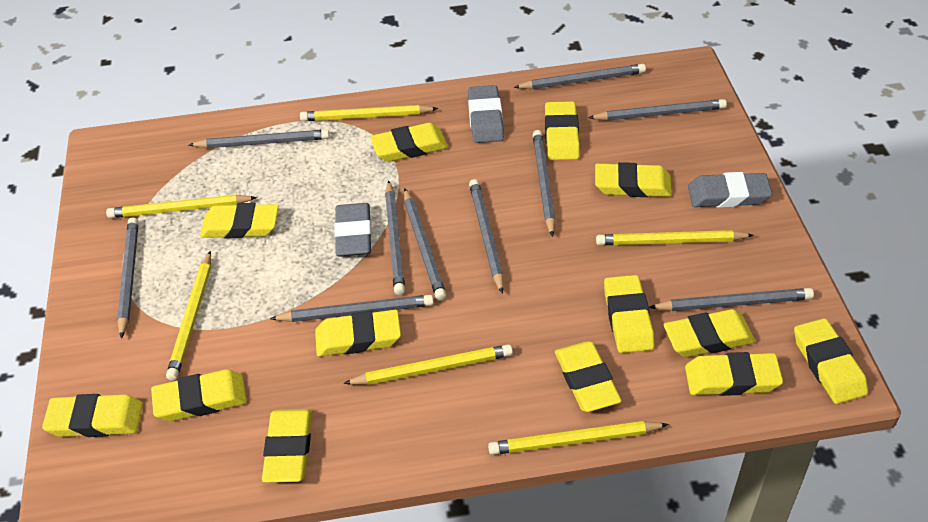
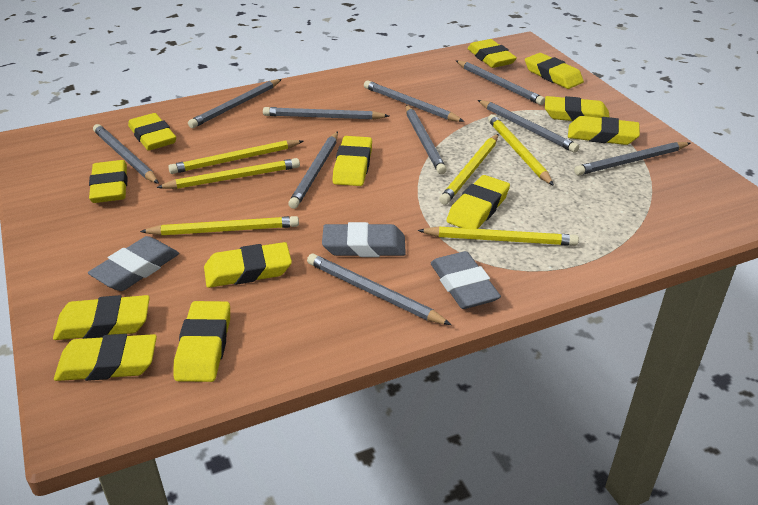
yellow eraser: [42,394,143,437] [151,369,247,421] [200,203,279,238] [262,409,312,483] [315,310,401,357] [370,123,448,162] [545,101,580,160] [555,342,622,412] [595,162,672,197] [604,275,654,353] [664,309,756,357] [685,352,783,396] [794,318,868,404] = 13 -> [53,295,150,340] [54,334,157,381] [89,160,128,203] [128,113,176,151] [174,301,230,382] [204,242,292,288] [332,136,372,186] [446,175,510,229] [467,39,517,68] [525,53,584,89] [545,96,609,121] [568,116,640,145] = 12

